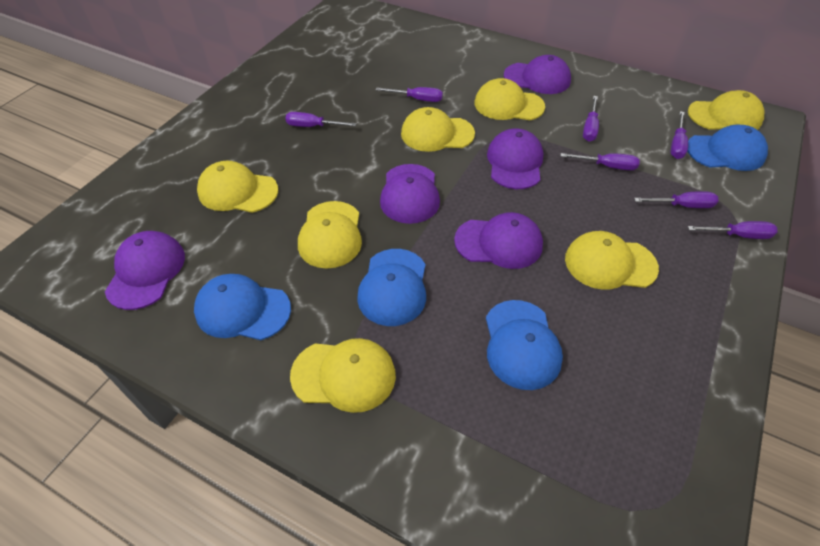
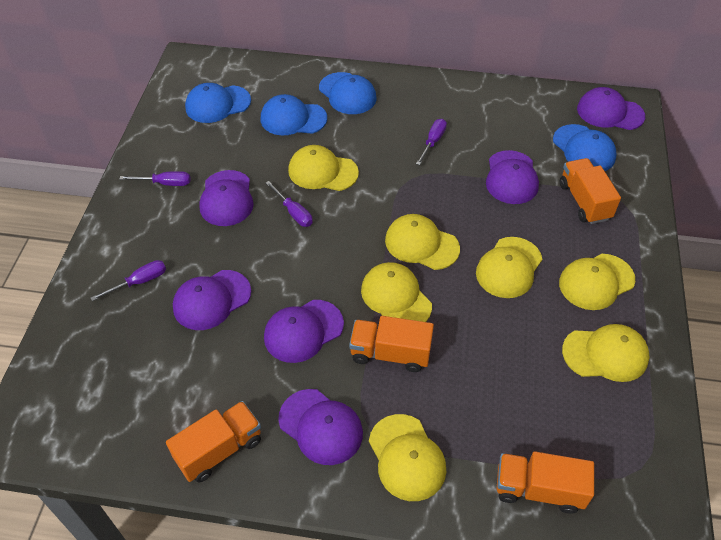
orange truck: none = 0 -> [166,401,261,482] [349,316,434,372] [497,451,594,514] [560,158,621,224] = 4
purple cap: [105,231,185,310] [380,164,440,224] [454,212,543,269] [487,128,543,189] [504,55,571,94] = 5 -> [173,270,251,330] [199,170,254,226] [264,300,344,363] [278,389,363,465] [486,150,539,204] [577,87,645,130] = 6
purple screwdriver: [285,112,357,127] [376,87,443,102] [561,153,640,170] [583,96,599,142] [634,191,719,208] [671,111,688,159] [688,221,778,239] = 7 -> [91,260,166,301] [119,171,190,186] [266,181,313,227] [416,119,447,165] = 4

